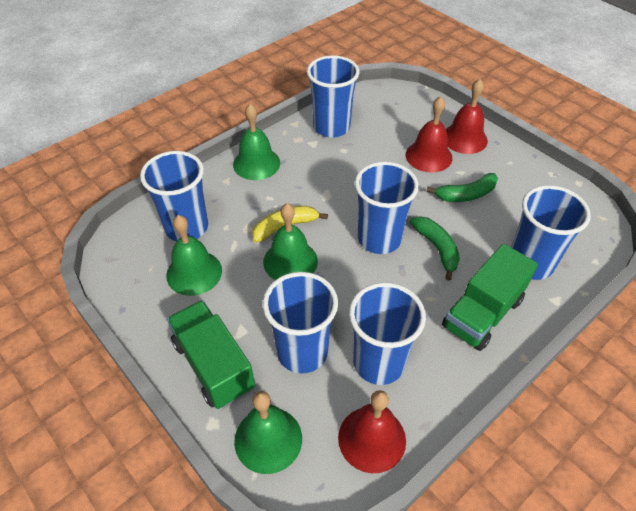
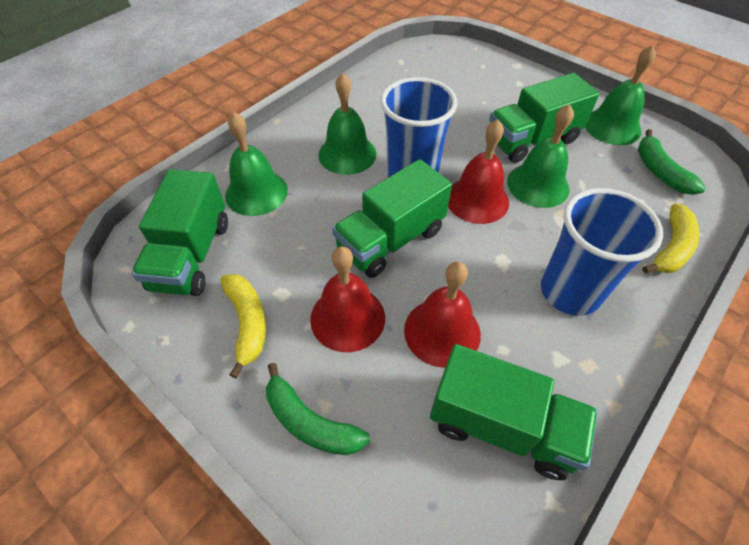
blue cup: [140,151,208,241] [263,272,338,374] [307,55,359,138] [349,282,426,385] [355,162,419,254] [511,185,591,280] = 6 -> [380,77,457,177] [541,188,663,316] = 2
green truck: [167,300,255,409] [442,244,538,351] = 2 -> [131,169,228,296] [332,159,452,278] [430,344,598,480] [489,73,599,163] = 4
yellow banana: [252,206,328,242] = 1 -> [220,274,266,378] [642,204,700,273] = 2

